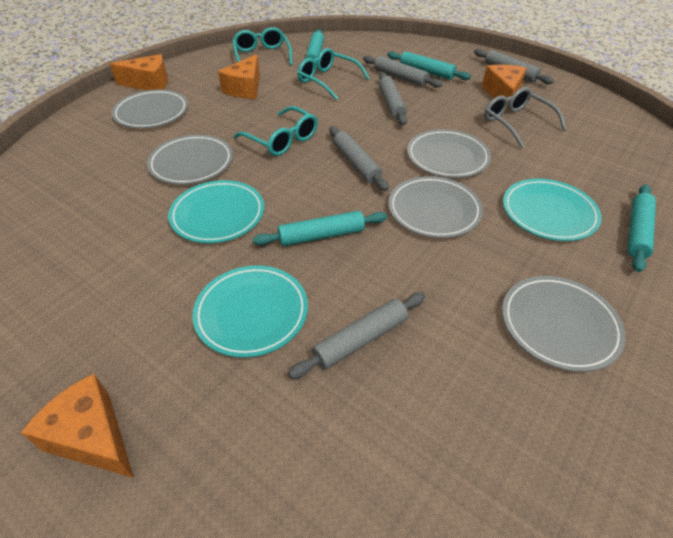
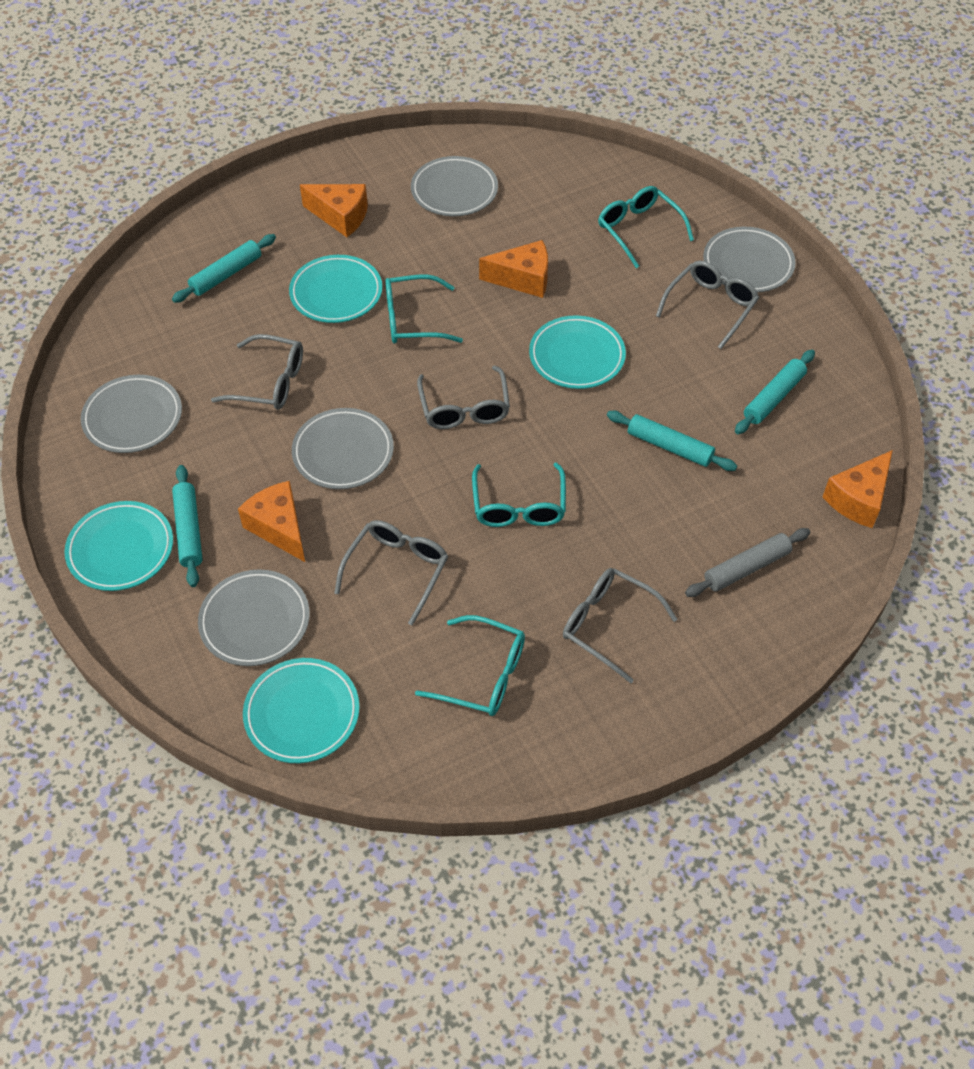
grey glasses: [484,87,567,148] = 1 -> [211,334,303,410] [334,520,448,626] [417,366,510,429] [563,568,678,683] [656,260,759,349] = 5
grey rolling pin: [288,292,425,379] [329,126,389,191] [363,55,442,88] [379,72,407,125] [474,49,554,84] = 5 -> [685,528,810,597] = 1
turquoise glasses: [232,27,292,66] [234,106,318,156] [298,48,370,100] = 3 -> [385,274,463,344] [415,615,525,716] [472,463,566,527] [598,186,694,268] = 4
turquoise plate: [168,180,264,243] [192,265,308,358] [503,179,602,241] = 3 -> [64,501,173,591] [243,658,360,763] [289,255,382,323] [529,315,626,389] = 4

